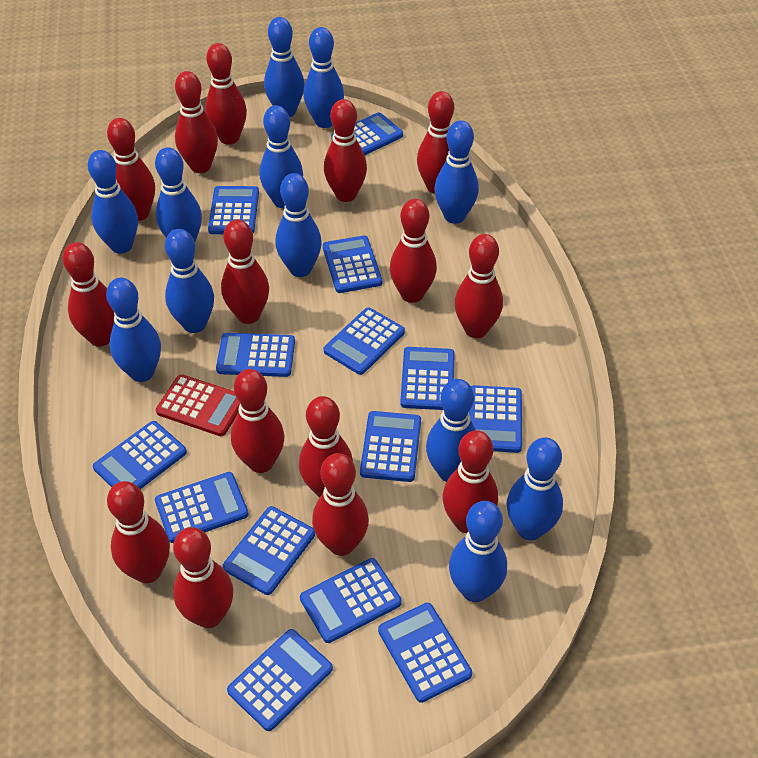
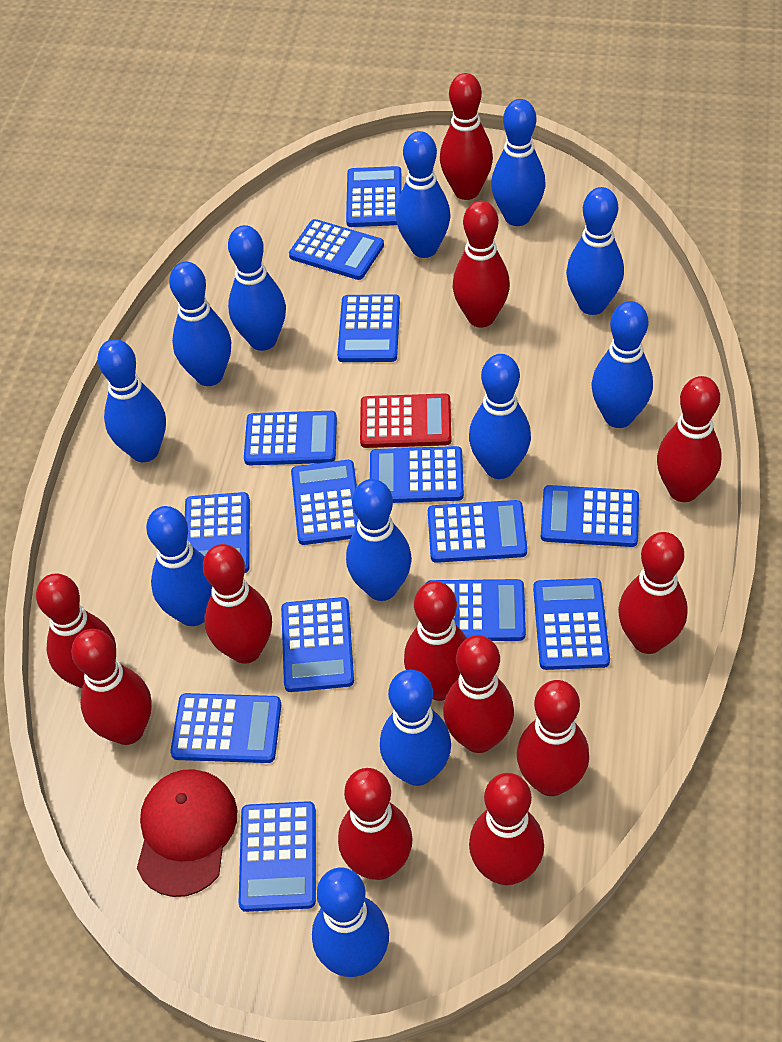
red bowling pin: [62,242,114,347] [107,118,155,221] [107,481,170,583] [173,527,233,628] [175,71,218,173] [205,43,247,145] [221,220,269,324] [231,369,284,473] [299,396,353,498] [312,453,369,556] [324,99,367,202] [390,199,437,303] [417,91,454,194] [442,430,498,533] [454,234,503,338] = 15 -> [36,573,116,688] [71,629,152,745] [203,544,272,664] [338,768,413,880] [404,581,467,701] [440,73,493,200] [443,635,514,753] [452,201,510,328] [469,773,544,885] [517,680,589,796] [618,532,688,654] [657,376,722,502] = 12
red cap: none = 0 -> [137,769,237,897] = 1

